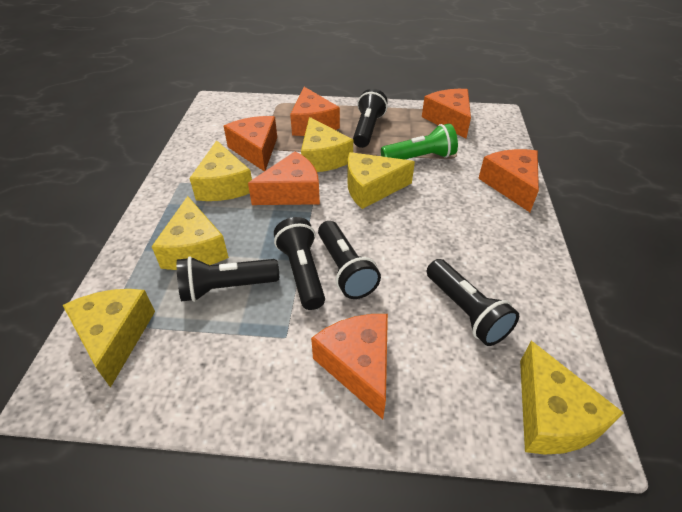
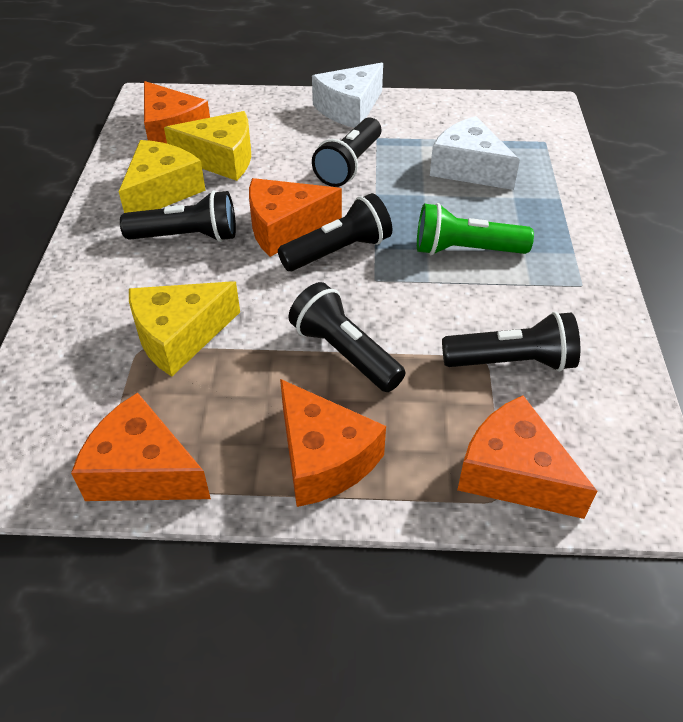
orange cheese: [224,116,277,172] [248,151,320,205] [290,87,340,136] [311,314,388,419] [422,89,471,139] [478,149,539,212] = 6 -> [71,392,211,501] [144,81,210,143] [249,178,342,257] [280,379,386,507] [457,396,597,519] = 5
white cheese: none = 0 -> [312,63,383,128] [430,116,520,190] = 2
yellow cheese: [63,289,155,388] [152,196,229,270] [189,140,252,201] [301,117,353,172] [347,152,415,209] [520,341,624,455] = 6 -> [119,140,206,213] [129,281,240,377] [164,111,251,181] = 3

